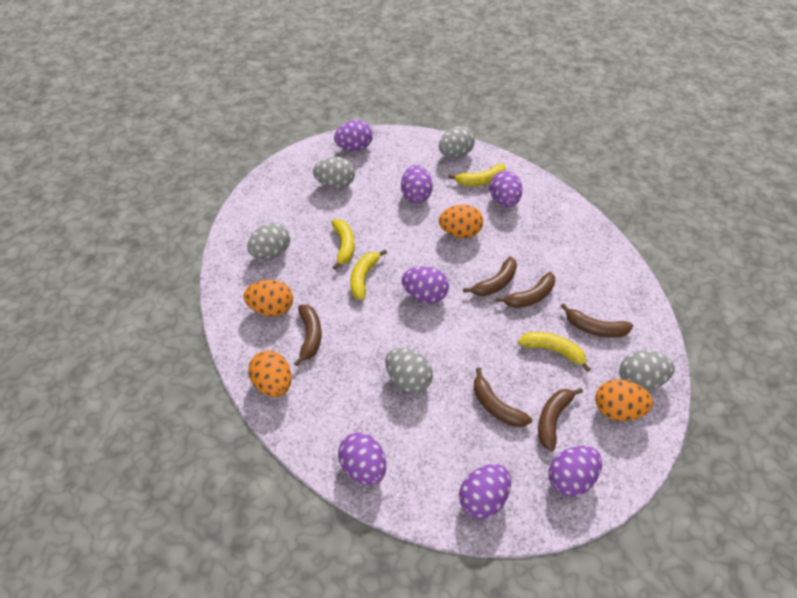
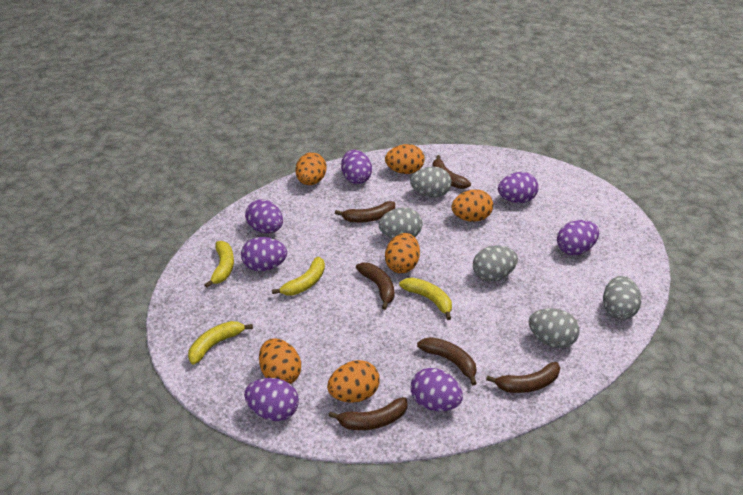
orange egg: [244,280,293,317] [248,350,292,397] [439,205,483,238] [595,379,653,421] = 4 -> [259,338,301,384] [295,153,326,185] [327,360,380,403] [385,144,425,174] [385,233,420,273] [451,189,493,222] = 6

